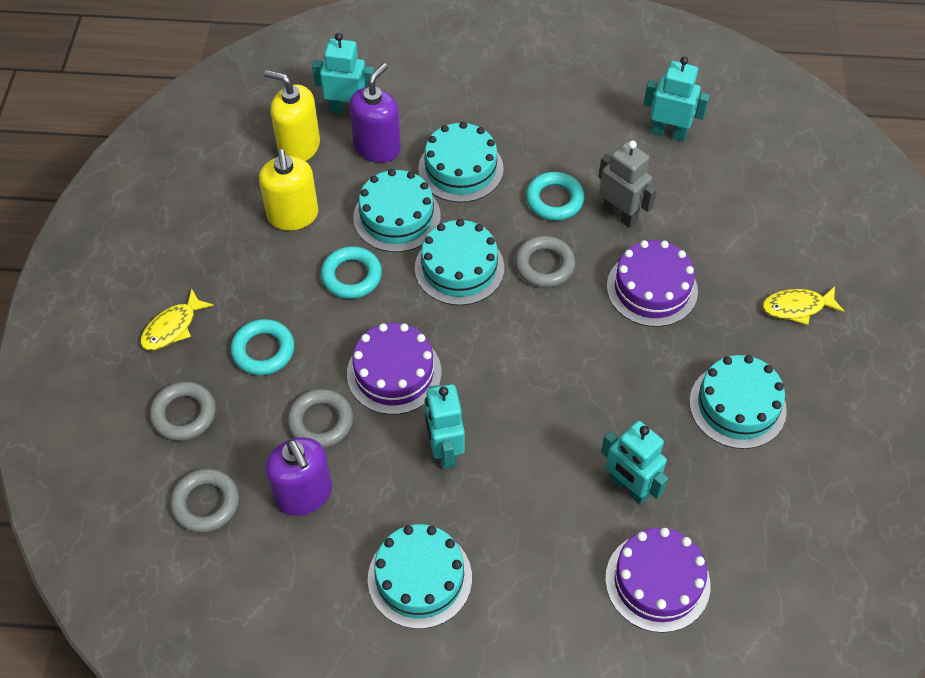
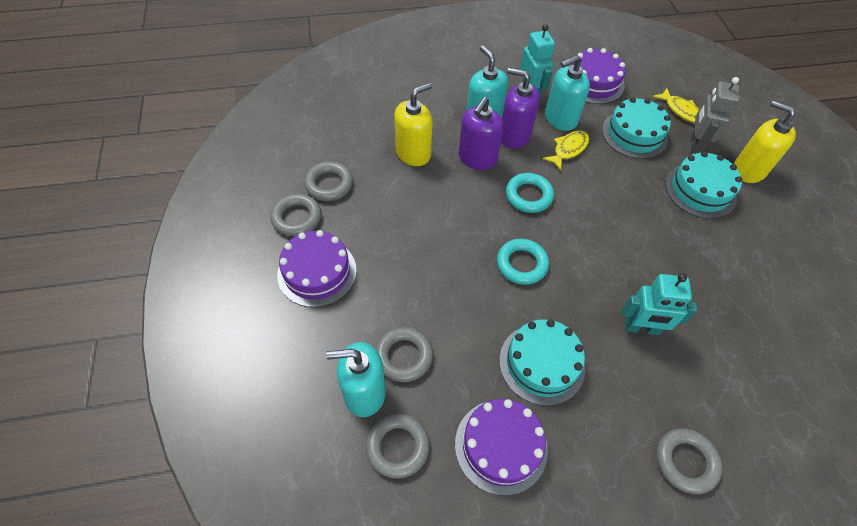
grey ring: [150,381,216,441] [170,468,239,533] [287,389,353,448] [515,236,576,288] = 4 -> [270,194,321,236] [304,162,353,201] [366,414,430,479] [376,327,433,382] [657,428,722,494] = 5
turquoise cake: [353,169,441,252] [368,524,472,629] [415,219,504,305] [418,122,504,203] [689,355,787,449] = 5 -> [499,319,585,406] [602,98,671,159] [665,152,742,219] = 3
turquoise ring: [231,319,294,375] [321,246,382,299] [526,172,584,221] = 3 -> [497,238,549,285] [506,173,554,213] = 2
turquoise robot: [312,33,376,114] [424,384,465,469] [601,421,668,504] [643,57,710,142] = 4 -> [520,24,555,95] [622,274,697,335] = 2
turquoise soap dispenser: none = 0 -> [326,342,386,417] [466,45,508,118] [545,55,590,131] = 3

